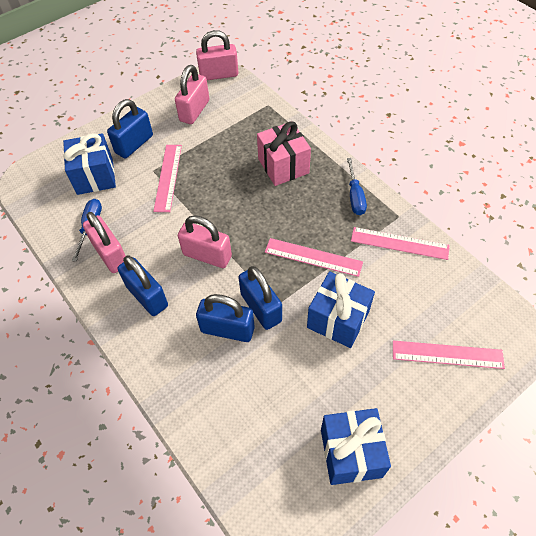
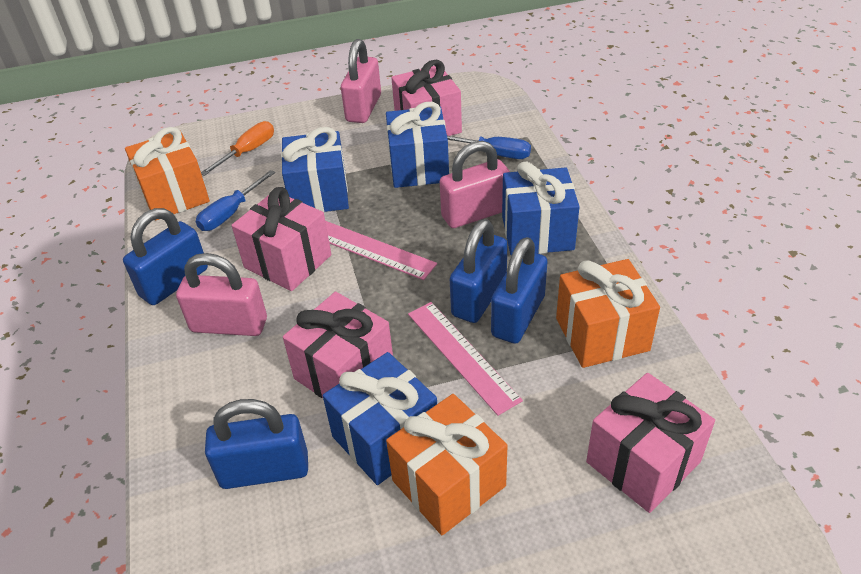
blue gift: [63,133,116,195] [307,271,375,348] [321,408,391,485] = 3 -> [281,127,349,212] [323,352,437,485] [386,102,449,188] [502,161,580,256] = 4
orange gift: none = 0 -> [125,127,210,221] [386,394,508,535] [556,259,660,368] = 3
orange screwdriver: none = 0 -> [201,121,274,176] = 1
pink gift: [257,121,311,186] = 1 -> [232,187,332,291] [283,292,393,398] [391,60,462,136] [586,373,715,513] = 4
pink padlock: [83,212,125,273] [175,65,209,124] [178,215,232,268] [196,30,239,80] = 4 -> [176,253,267,336] [341,39,381,123] [440,141,510,228] = 3
pink ruler: [153,145,182,212] [265,238,363,277] [351,227,450,260] [393,340,505,369] = 4 -> [325,221,437,280] [408,302,523,416] = 2

